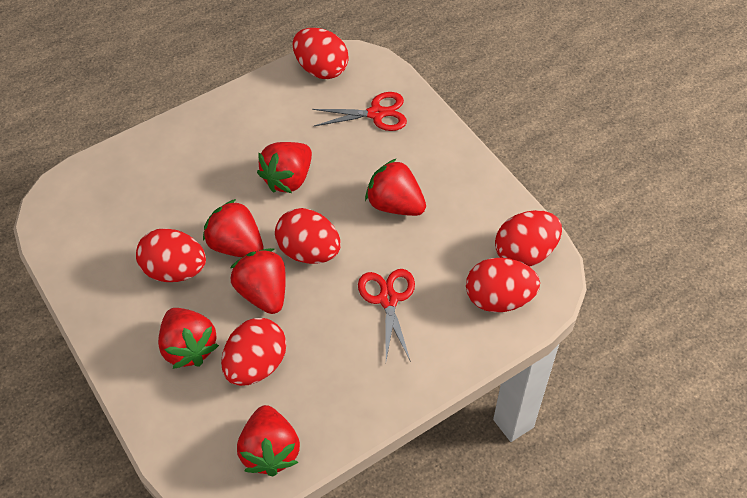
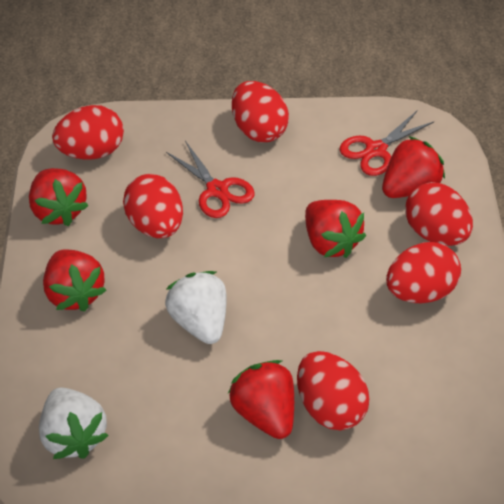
red strawberry: [158,308,219,369] [203,199,264,257] [231,248,286,314] [237,405,300,476] [257,142,312,193] [365,158,426,216] = 6 -> [29,168,89,226] [43,250,106,312] [228,360,294,439] [305,200,366,258] [382,136,445,198] = 5
white strawberry: none = 0 -> [39,388,109,459] [165,271,227,344] = 2

